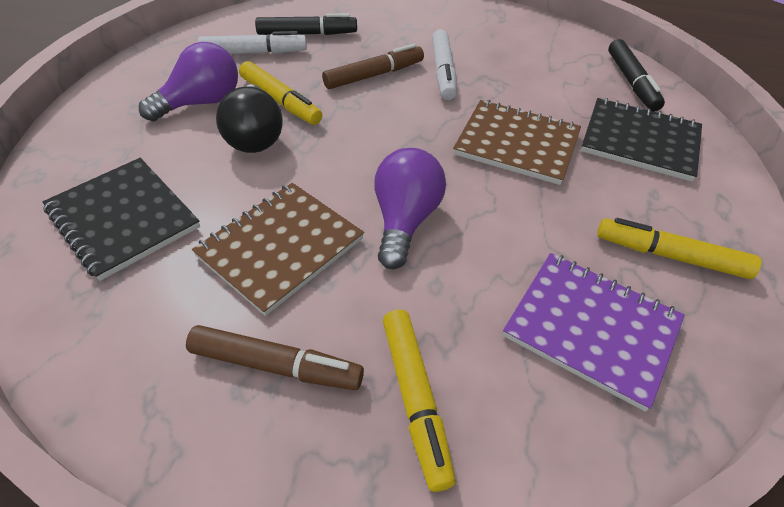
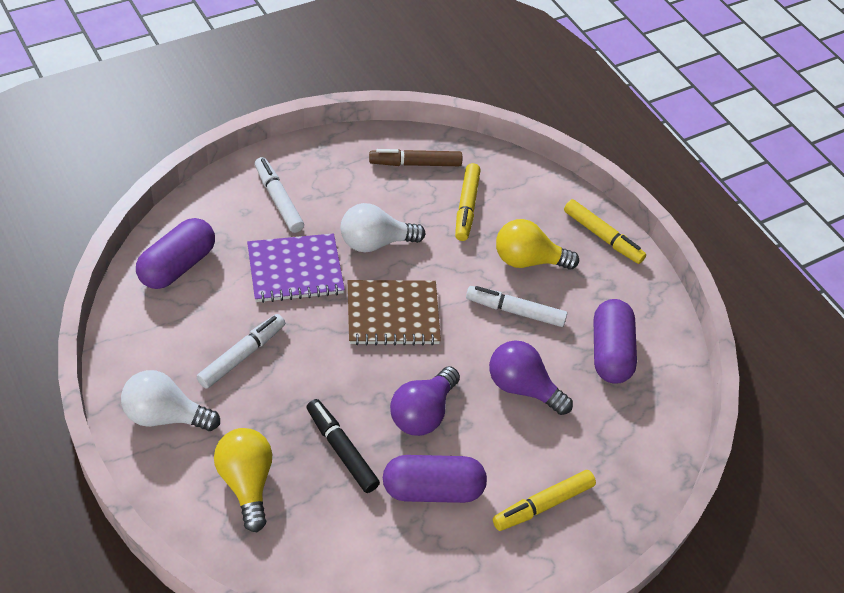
black light bulb: [216,84,283,153] = 1 -> none = 0
black marker: [255,13,357,35] [608,39,665,112] = 2 -> [307,399,380,493] = 1
black notebook: [43,158,200,281] [581,98,702,182] = 2 -> none = 0
brown marker: [186,325,364,390] [322,44,424,89] = 2 -> [369,149,462,166] = 1
brown notebook: [192,183,364,316] [453,100,581,185] = 2 -> [348,280,441,345] = 1
purple capsule: none = 0 -> [136,218,215,289] [383,455,487,503] [594,299,637,384] = 3
white light bulb: none = 0 -> [121,370,220,431] [341,203,425,253] = 2
white marker: [198,31,307,54] [432,29,457,100] = 2 -> [197,314,285,389] [255,157,304,233] [466,286,567,327] = 3
yellow light bulb: none = 0 -> [214,428,272,532] [496,219,579,270] = 2

